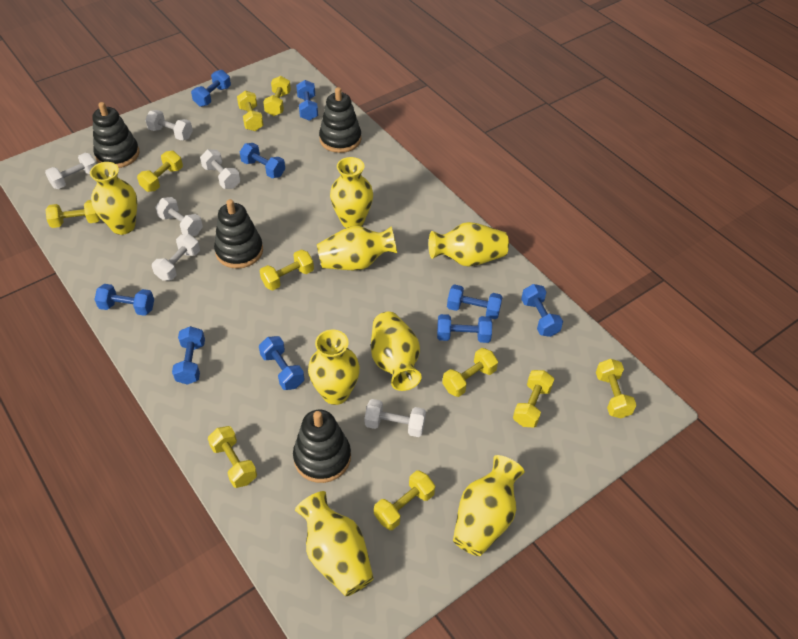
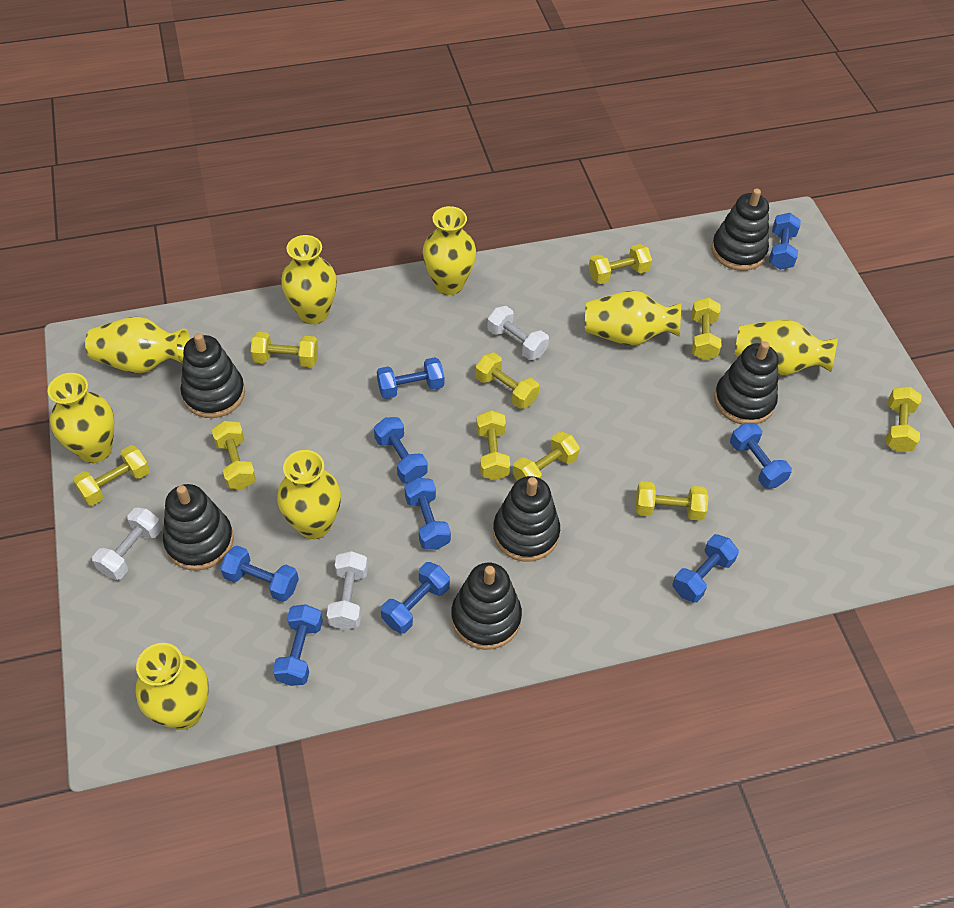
black stacking toy: [92,102,139,168] [214,199,263,269] [293,410,351,483] [319,87,361,153] = 4 -> [163,484,234,571] [181,333,245,418] [451,563,522,650] [493,476,560,562] [711,188,769,271] [714,341,778,424] = 6
white dumbbell: [45,153,96,189] [145,110,193,141] [152,234,200,281] [156,197,203,236] [200,149,240,189] [365,399,426,437] = 6 -> [92,507,162,580] [327,551,368,630] [487,306,549,360] = 3

